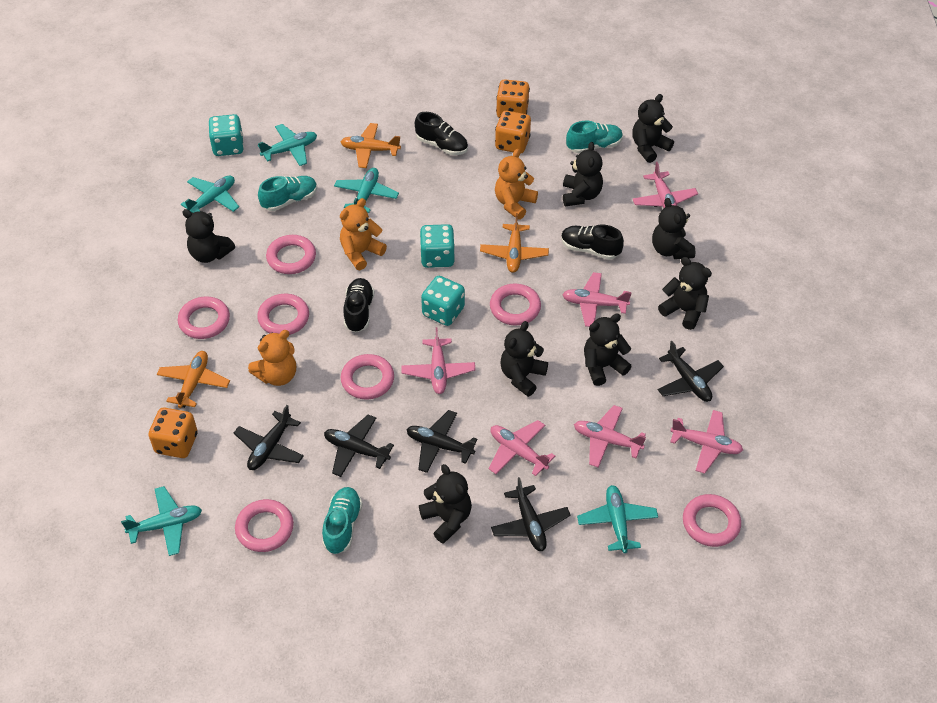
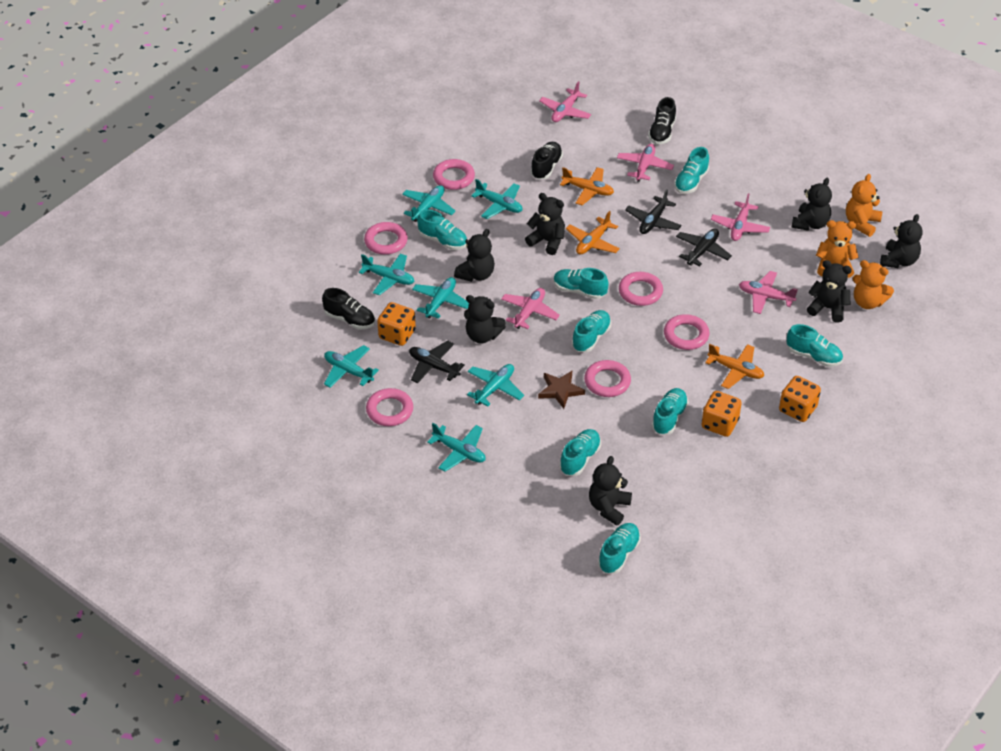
black plane: [234,405,304,470] [324,415,394,477] [406,410,478,473] [491,477,571,551] [658,341,724,402] = 5 -> [409,340,465,383] [625,189,682,234] [676,229,732,266] = 3
black teddy bear: [182,209,235,263] [419,464,472,544] [500,321,548,397] [563,142,603,206] [584,313,632,386] [632,94,674,163] [652,198,695,259] [658,257,712,330] = 8 -> [454,229,495,282] [464,295,506,344] [525,193,565,255] [589,456,632,526] [791,178,832,231] [807,260,852,323] [880,214,923,268] = 7
brown star: none = 0 -> [538,371,585,409] = 1
pink plane: [401,327,475,394] [489,420,555,476] [562,272,632,327] [574,405,646,468] [633,162,698,208] [670,410,743,474] = 6 -> [501,288,560,329] [539,81,591,122] [617,144,674,182] [711,193,770,241] [739,271,798,314] = 5
pink ring: [178,296,230,339] [235,499,294,552] [257,294,309,335] [266,235,316,274] [341,354,394,399] [490,284,541,325] [683,494,741,547] = 7 -> [364,222,408,255] [366,388,413,426] [433,159,475,190] [584,360,631,397] [619,272,663,306] [664,314,709,350] = 6
turquoise dice: [208,114,244,156] [420,224,455,268] [421,276,465,326] = 3 -> none = 0
turquoise plane: [121,486,202,556] [181,176,239,213] [258,124,317,166] [334,168,399,213] [577,485,658,553] = 5 -> [324,345,379,388] [359,254,414,295] [402,185,455,222] [412,277,469,319] [427,423,486,472] [467,364,524,407] [471,179,522,219] = 7
turquoise shoe: [258,176,317,211] [322,487,363,554] [566,121,623,153] = 3 -> [417,210,467,250] [554,268,609,299] [560,429,601,476] [572,310,611,352] [598,523,641,574] [652,388,689,435] [674,147,709,194] [787,324,843,367] = 8

